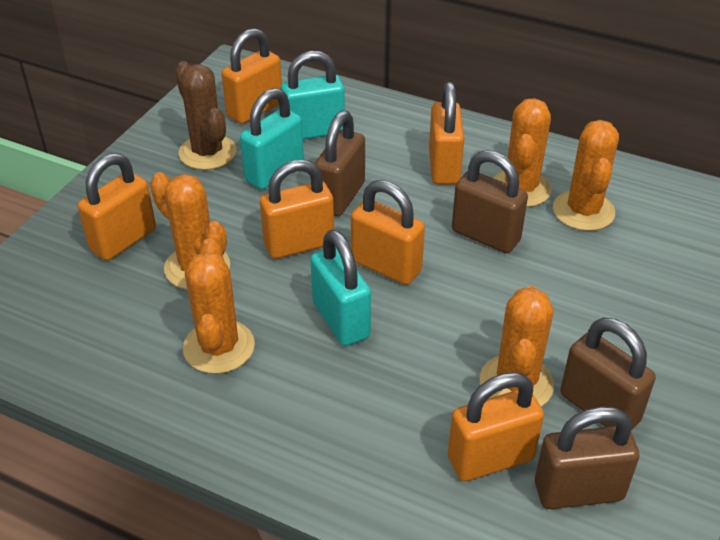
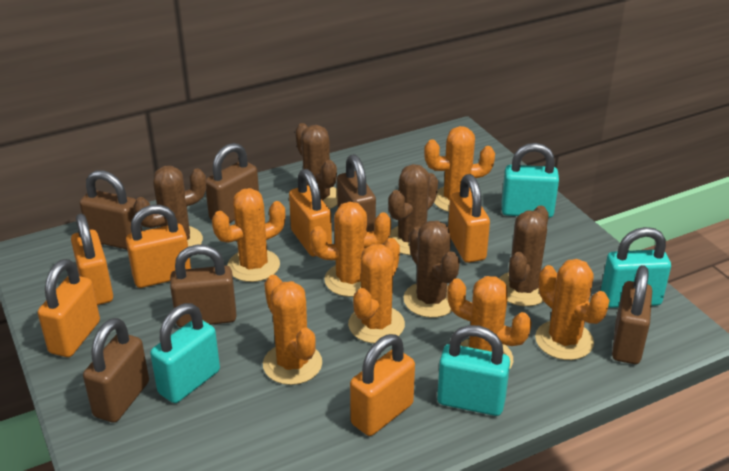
brown cactus: [175,61,237,170] = 1 -> [133,166,206,247] [295,123,338,209] [388,164,438,255] [403,221,460,318] [499,206,549,306] = 5
brown padlock: [315,111,365,216] [452,150,528,253] [535,406,640,509] [560,318,656,429] = 4 -> [80,170,142,250] [83,318,149,423] [170,244,236,327] [206,143,259,223] [337,154,376,232] [612,265,652,364] = 6
orange cactus: [150,172,230,290] [183,238,255,374] [480,286,554,406] [493,98,551,207] [553,120,619,231] = 5 -> [212,188,285,282] [263,275,322,385] [310,202,391,297] [348,238,405,343] [424,126,495,212] [447,276,532,369] [535,259,610,360] = 7
turquoise padlock: [240,88,304,190] [281,51,345,140] [310,230,371,346] = 3 -> [150,303,220,403] [437,325,510,416] [501,143,559,218] [601,227,671,308] = 4

